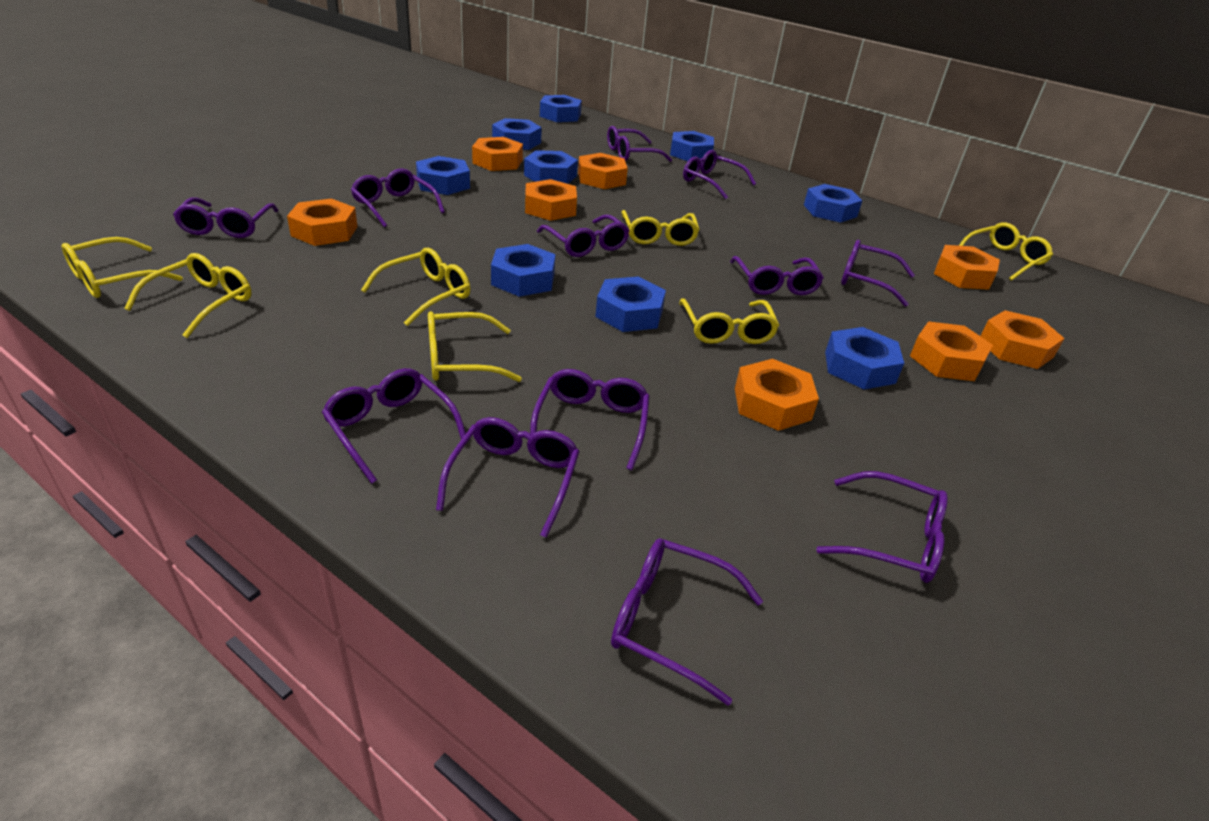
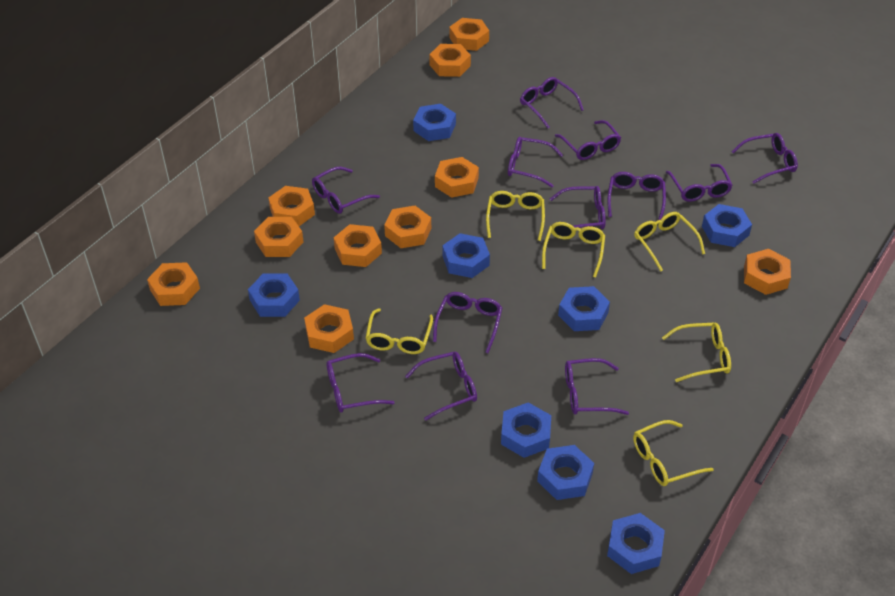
blue nut: [416,156,470,195] [491,244,555,297] [492,118,542,150] [524,150,578,184] [540,95,582,122] [595,277,666,332] [670,131,714,161] [804,184,863,223] [825,327,904,390] = 9 -> [248,274,300,317] [413,104,456,141] [443,233,490,278] [501,402,551,458] [537,445,594,500] [558,286,610,331] [607,513,665,574] [702,204,752,247] = 8
orange nut: [287,198,358,246] [472,137,523,171] [525,179,577,221] [578,153,628,189] [735,359,819,431] [910,321,993,381] [934,245,1000,290] [981,310,1065,369] = 8 -> [147,262,200,306] [254,217,304,257] [268,186,315,226] [304,304,354,353] [334,224,382,267] [384,206,431,248] [429,44,471,77] [435,157,479,198] [449,18,489,51] [744,249,791,295] = 10
yellow glasses: [62,237,183,298] [124,253,252,338] [361,248,471,326] [428,311,522,382] [621,210,700,246] [679,298,779,344] [959,223,1053,281] = 7 -> [365,308,433,354] [486,191,545,241] [542,222,605,278] [633,420,714,486] [634,212,705,272] [662,323,731,382] = 6

